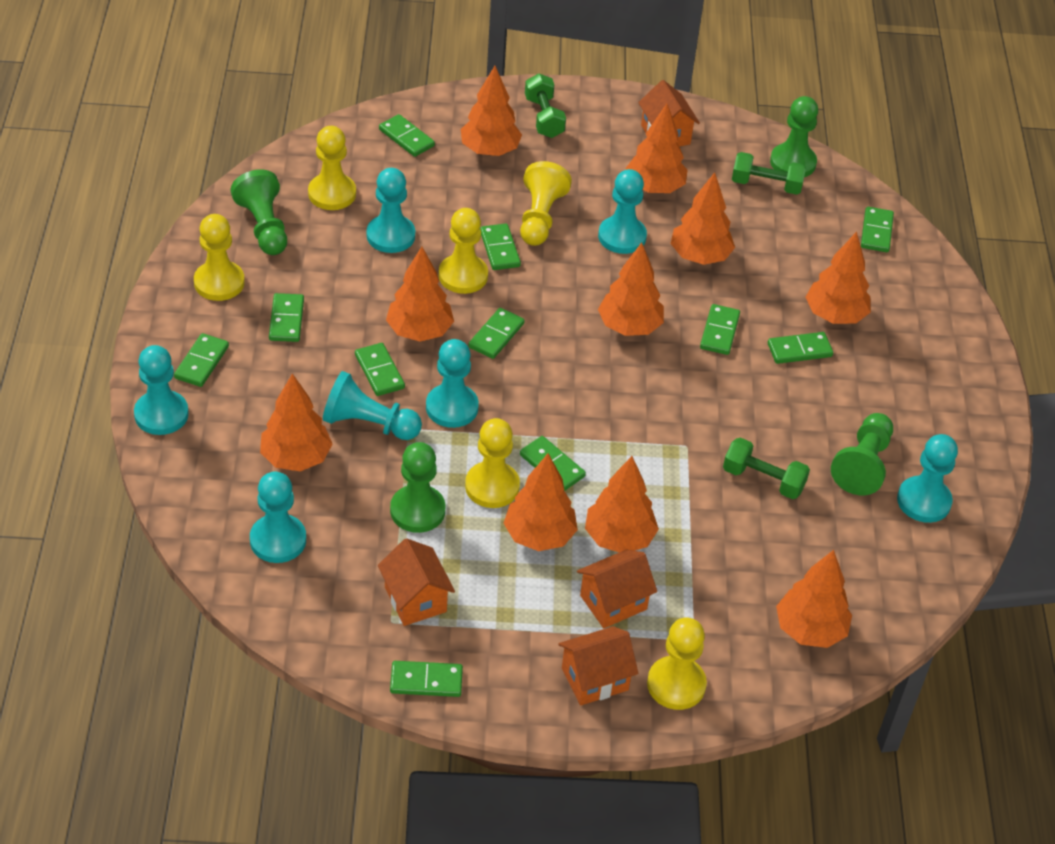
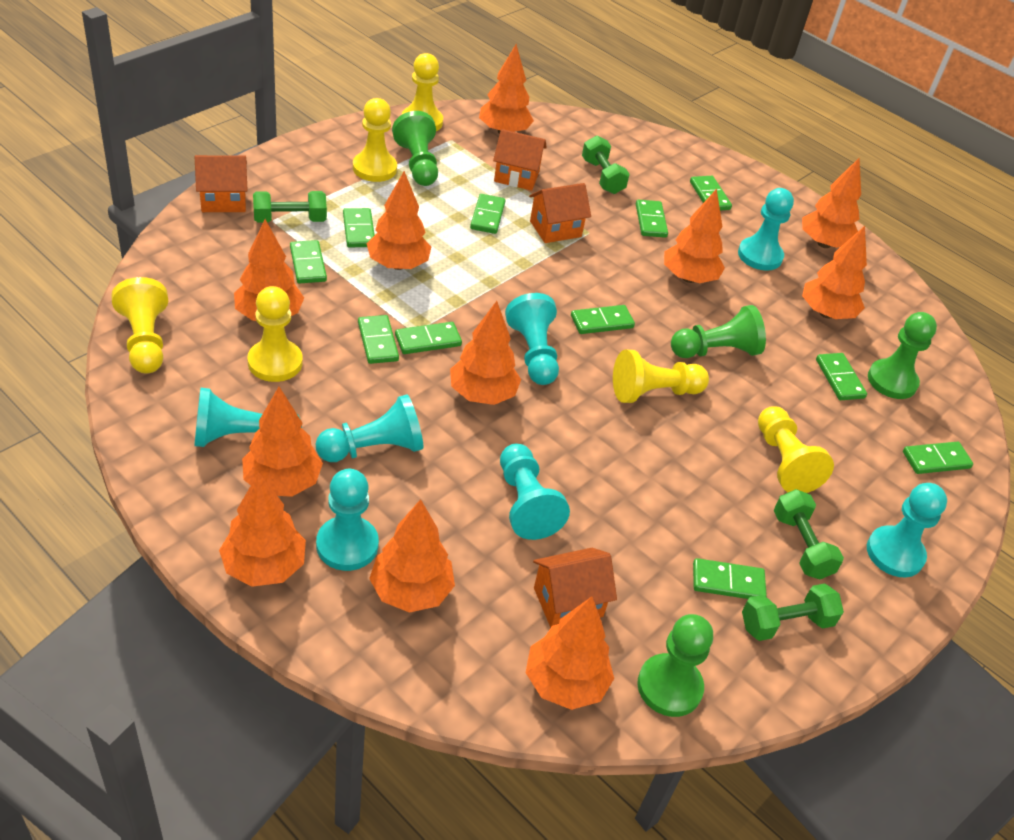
green dumbbell: [525,73,566,138] [723,438,810,499] [732,152,806,195] = 3 -> [253,191,327,223] [582,135,630,194] [742,583,844,641] [774,489,844,579] = 4
orange tree: [260,373,332,472] [386,247,454,342] [461,66,522,156] [504,453,578,551] [585,456,659,552] [598,242,664,336] [625,104,688,193] [671,172,735,265] [776,550,852,648] [806,232,871,324] = 10 -> [219,472,306,587] [234,219,304,321] [242,387,323,497] [367,171,431,270] [369,499,455,613] [450,301,521,405] [479,44,534,134] [526,597,614,710] [664,189,725,283] [802,158,861,248] [802,226,867,319] = 11

